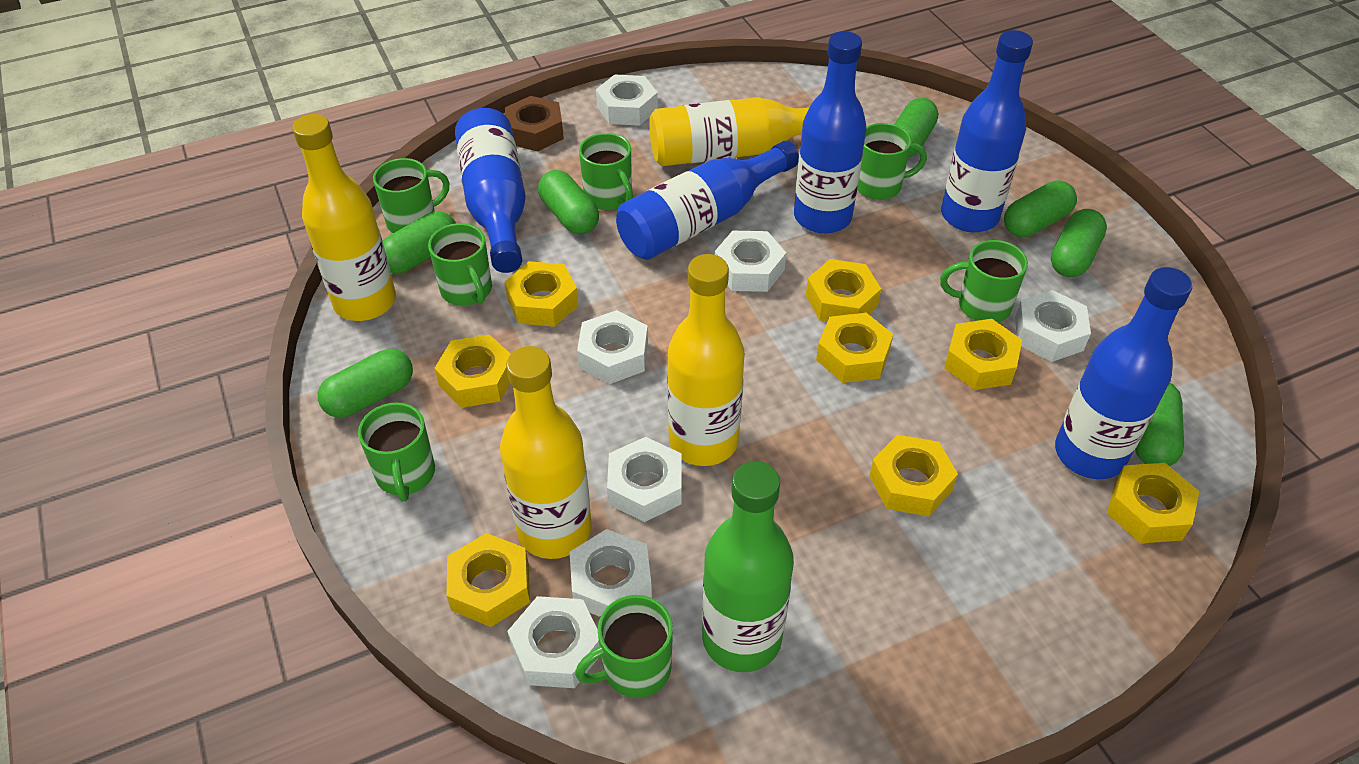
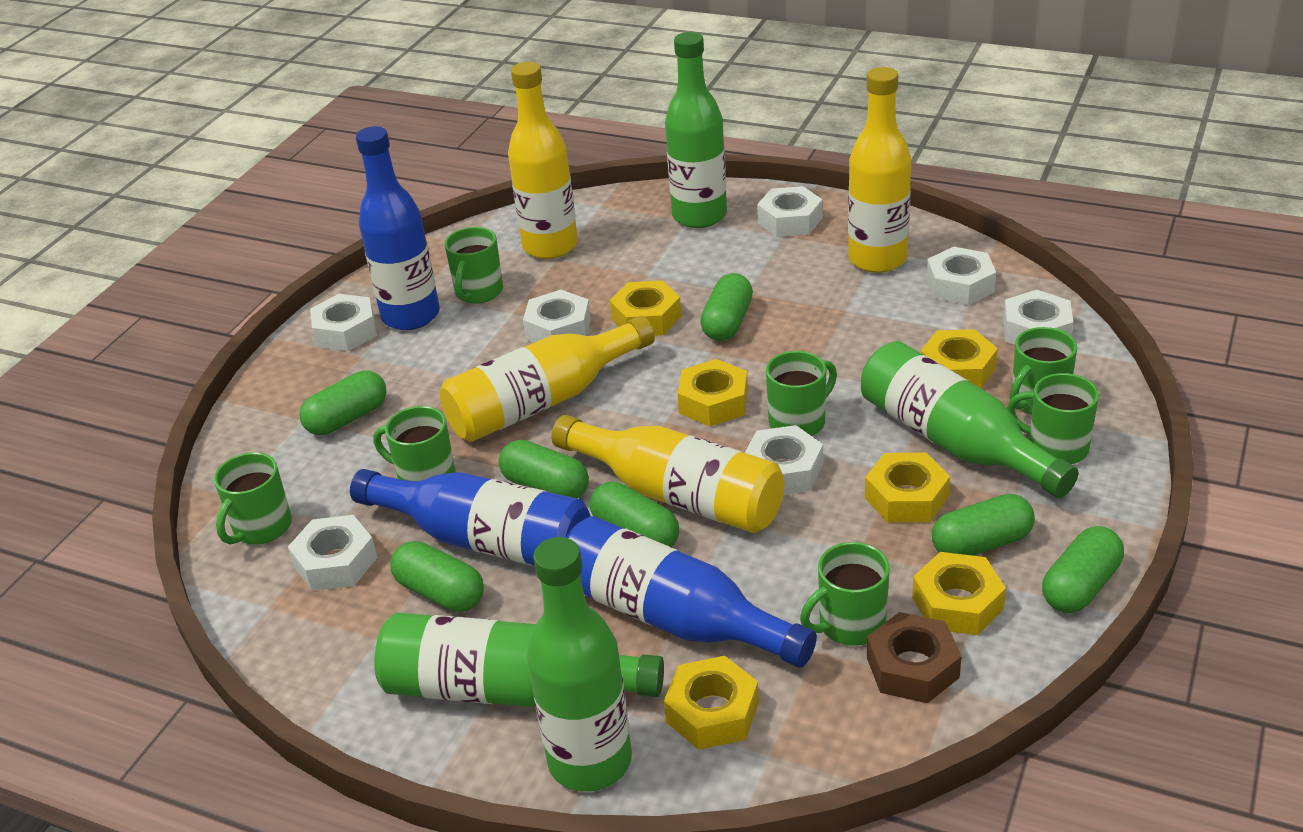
blue bottle: [455,108,526,273] [616,141,799,260] [794,31,866,234] [941,30,1033,232] [1055,267,1193,479] = 5 -> [350,469,591,566] [356,126,440,330] [566,516,817,668] = 3
green bottle: [702,461,794,672] = 1 -> [374,613,664,707] [527,537,632,792] [665,32,727,228] [861,341,1078,498] = 4
yellow nut: [434,334,510,408] [446,533,530,627] [504,261,579,327] [806,259,881,322] [816,313,893,383] [869,435,958,517] [944,319,1022,390] [1107,463,1199,544] = 8 -> [610,281,681,336] [664,656,759,750] [677,359,748,426] [865,453,950,523] [912,552,1006,635] [921,329,998,389] = 6

